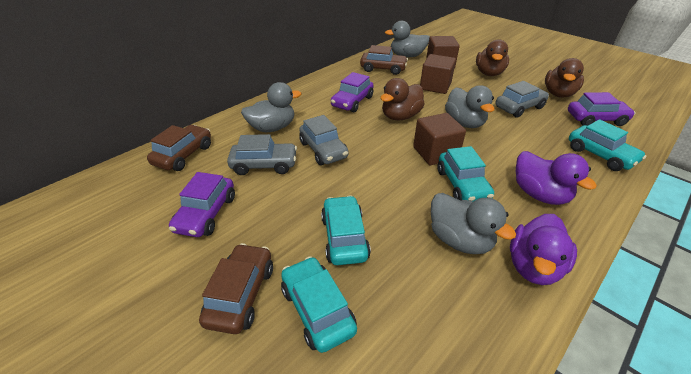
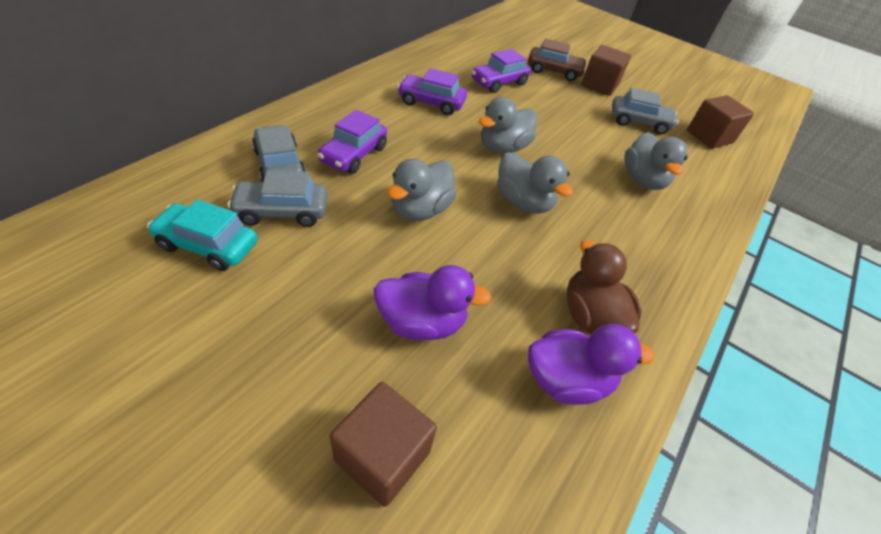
brown car: [147,125,211,171] [199,243,273,334] [360,45,408,75] = 3 -> [528,39,587,81] = 1
brown duck: [380,78,425,120] [476,39,509,76] [545,58,584,98] = 3 -> [566,240,642,334] = 1
turquoise car: [281,256,357,353] [321,195,371,265] [437,146,494,202] [569,119,646,171] = 4 -> [147,199,257,271] = 1

